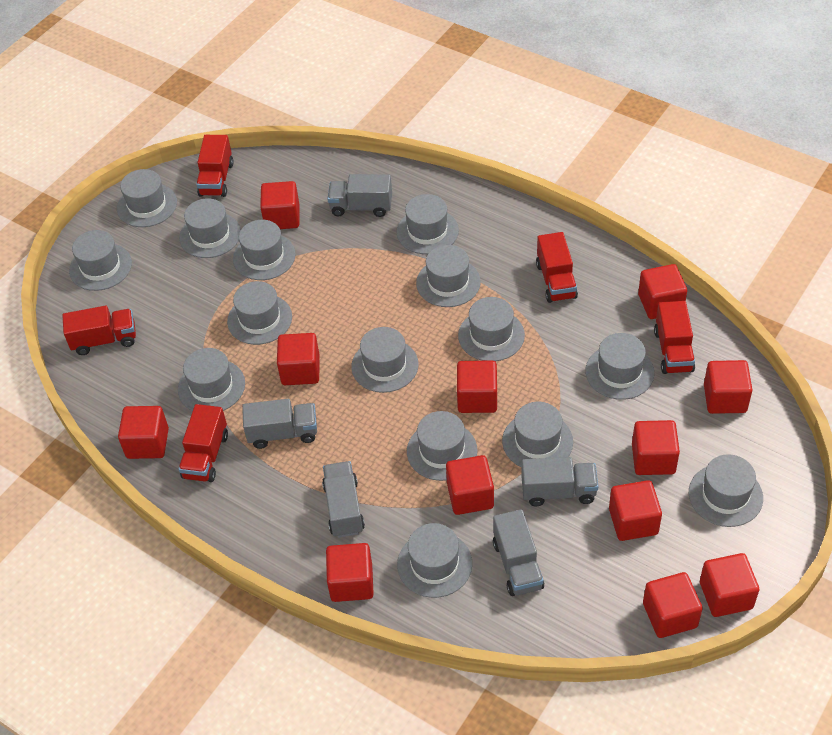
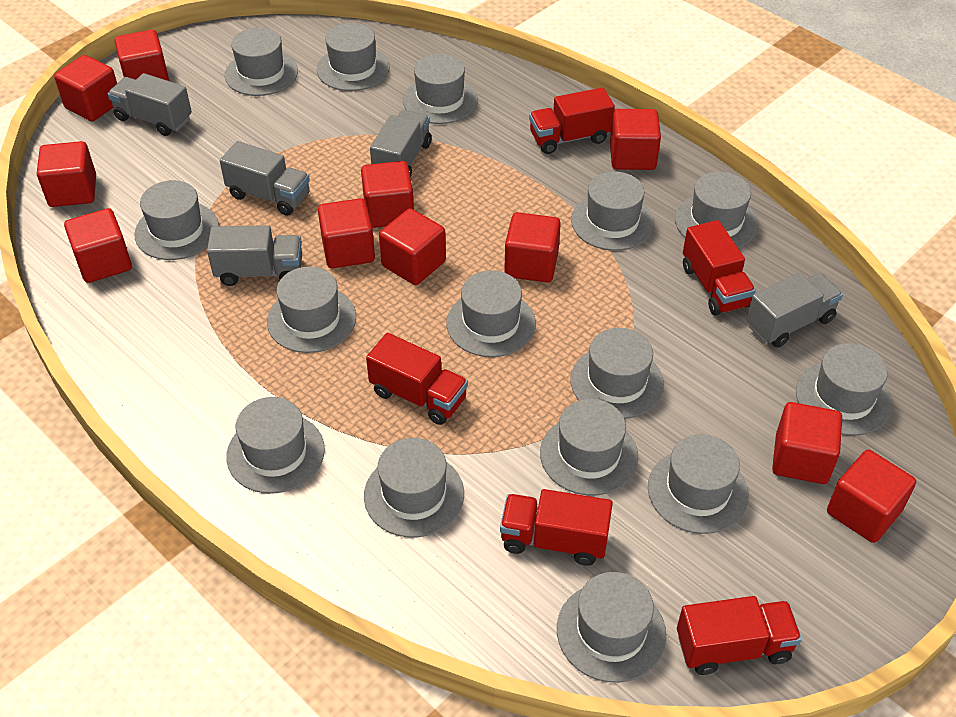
red cube: [118,406,169,459] [260,181,299,229] [277,333,320,385] [326,543,374,602] [446,455,494,515] [457,360,497,413] [609,480,662,541] [632,420,680,475] [638,264,687,319] [643,572,703,638] [700,553,759,617] [704,360,752,414] = 12 -> [37,141,96,207] [54,55,117,122] [64,208,132,283] [115,30,169,81] [318,198,375,268] [361,161,414,228] [379,208,446,285] [504,212,561,283] [610,109,661,170] [772,402,842,484] [827,450,916,543] = 11

